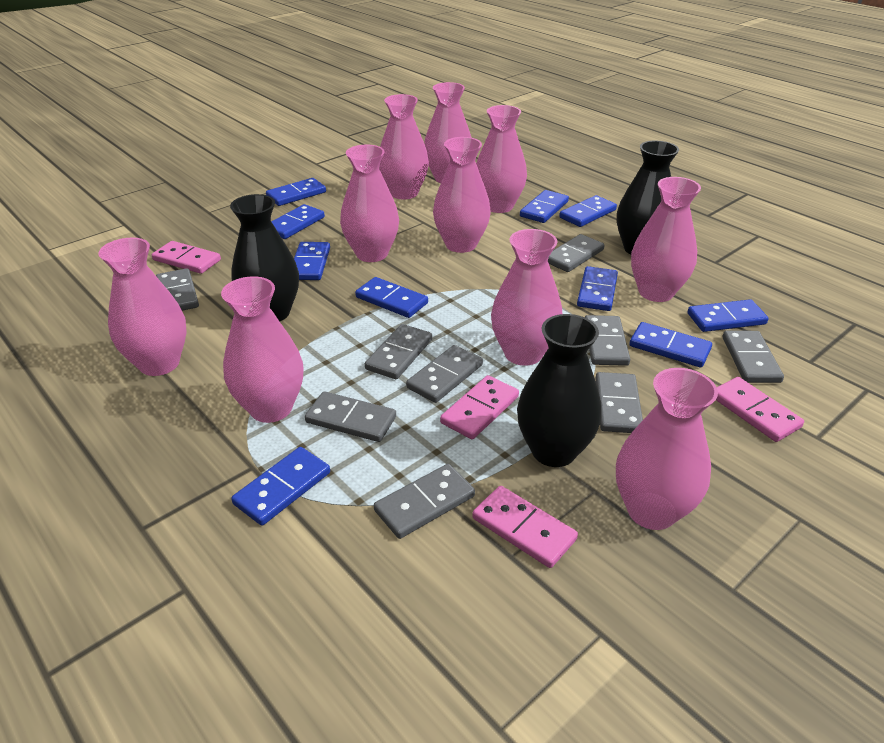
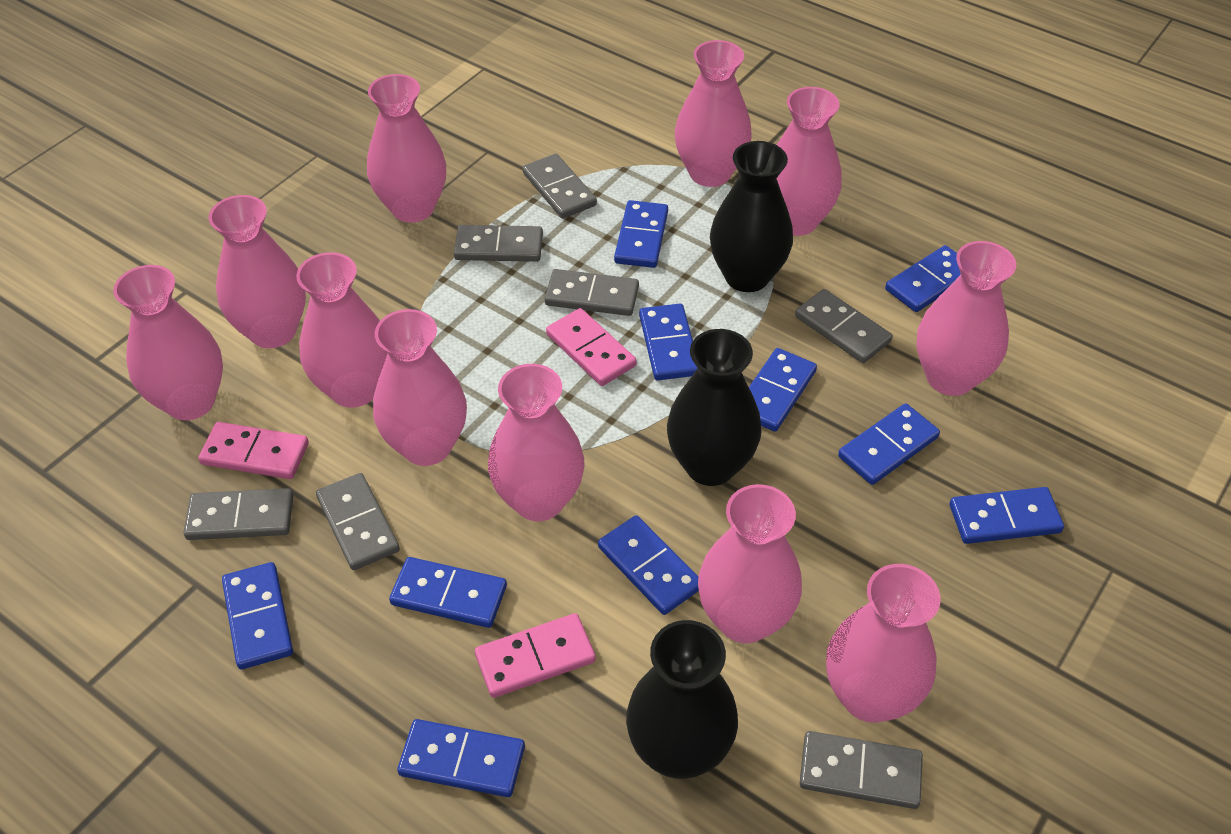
grey domino: [156,268,199,311] [305,391,396,442] [365,324,432,379] [374,464,475,539] [406,345,483,403] [548,234,605,272] [585,315,630,366] [595,372,643,433] [723,331,784,383] = 9 -> [184,488,294,540] [316,473,400,570] [454,225,543,262] [523,154,597,219] [545,269,639,316] [795,289,892,363] [799,731,923,809] = 7
pink domino: [152,241,221,274] [440,375,519,439] [472,486,578,568] [716,377,804,442] = 4 -> [198,422,309,479] [475,613,596,698] [546,308,637,386] = 3
pink vase: [98,237,187,376] [221,276,304,423] [340,145,399,262] [379,94,429,199] [424,82,471,183] [433,137,491,253] [476,105,527,213] [491,229,562,366] [616,368,718,530] [631,177,701,302] = 10 -> [113,265,223,420] [208,195,306,348] [296,252,388,408] [367,74,446,223] [373,309,467,466] [488,364,584,521] [675,40,752,187] [698,484,802,643] [776,87,842,236] [826,564,941,723] [916,241,1016,396] = 11

